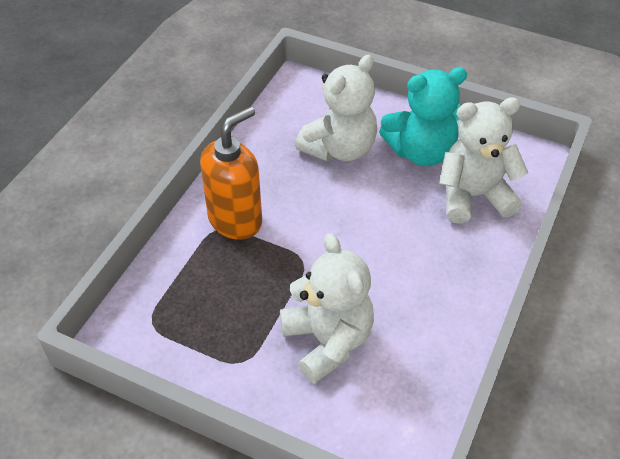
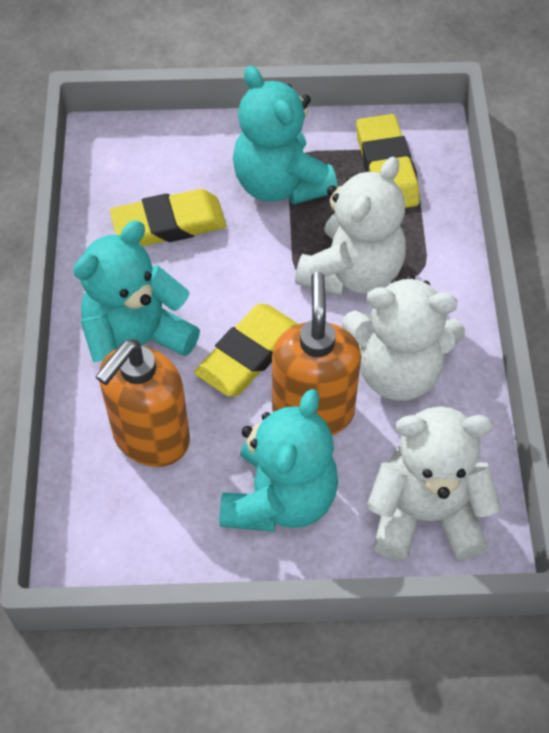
orange soap dispenser: [200,107,262,240] = 1 -> [96,339,190,467] [272,272,361,435] = 2
turquoise teddy bear: [379,67,467,166] = 1 -> [73,221,200,362] [219,389,338,532] [233,66,337,204] = 3
yellow eraser: none = 0 -> [110,189,227,246] [194,304,299,396] [356,114,420,208] = 3

